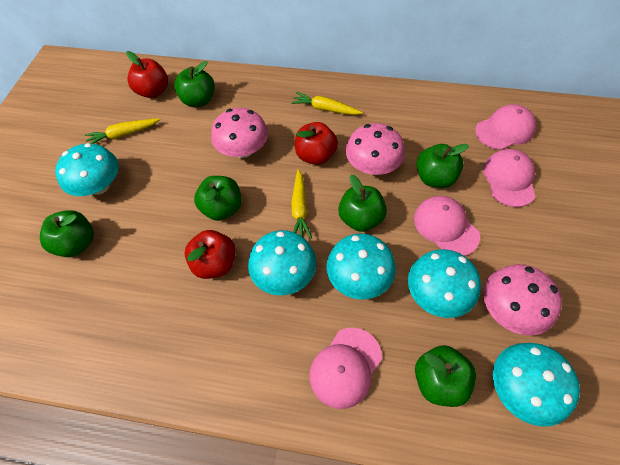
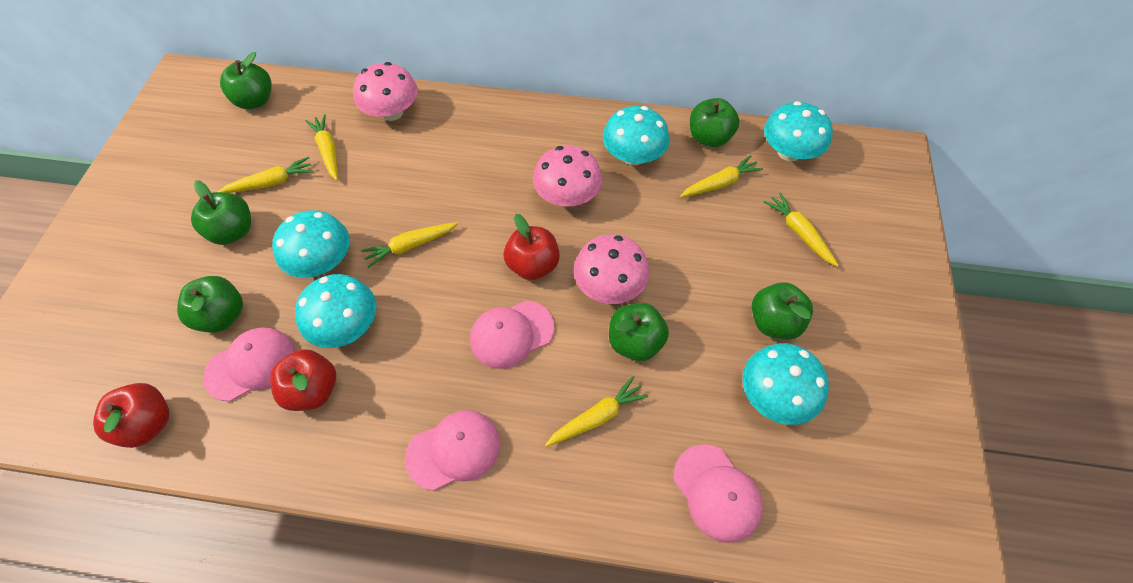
yellow carrot: [85,118,160,144] [291,92,363,115] [291,169,312,238] = 3 -> [218,157,314,193] [305,114,338,180] [361,222,458,268] [545,376,648,447] [680,155,763,198] [764,192,839,267] = 6

